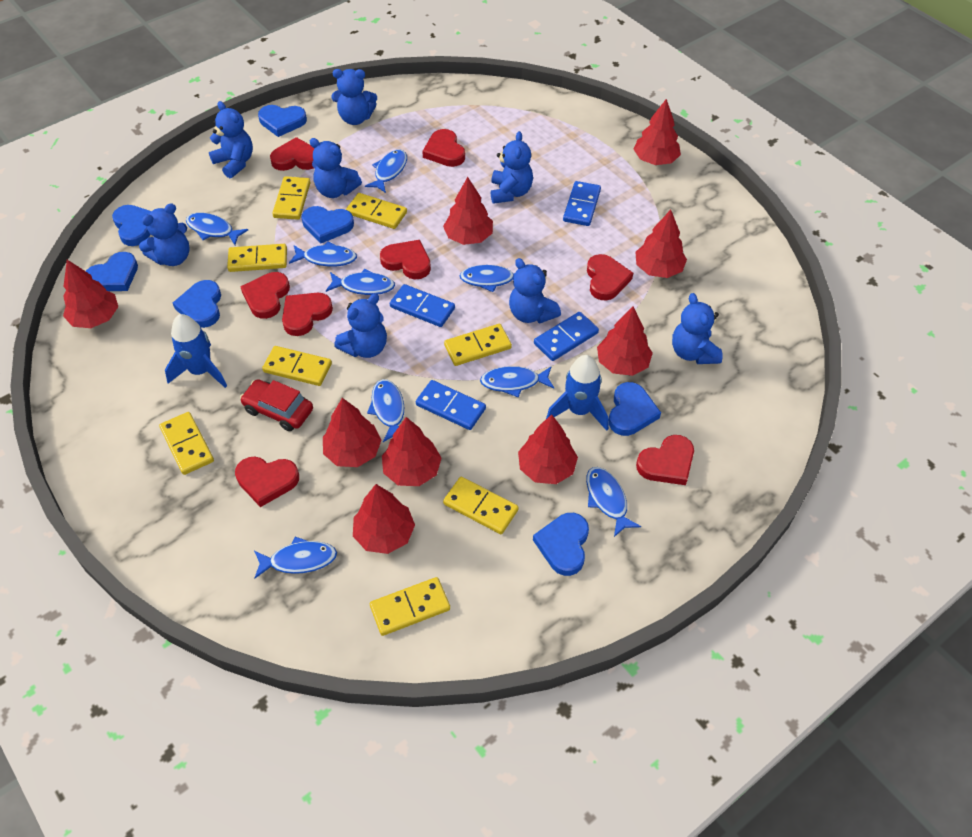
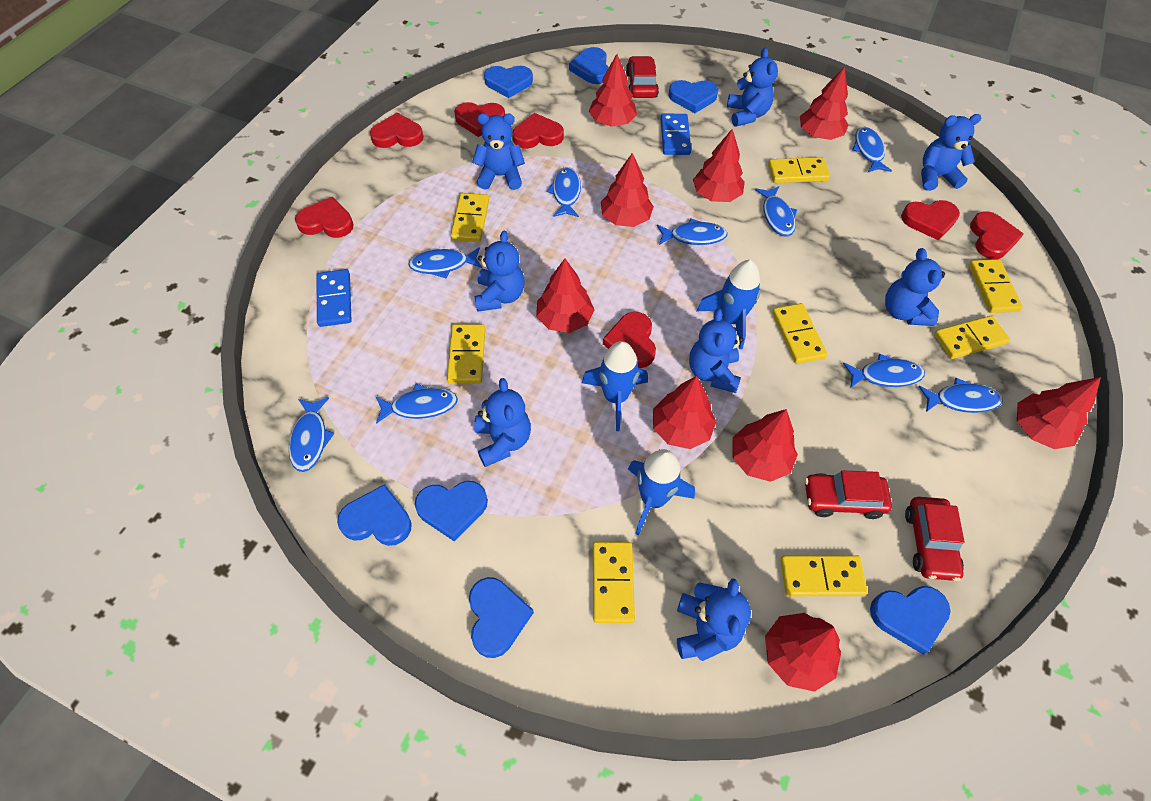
blue domino: [390,284,455,327] [416,380,486,430] [534,312,599,361] [563,181,601,226] = 4 -> [317,269,351,327] [660,113,691,155] = 2
blue rocket: [165,314,227,388] [546,355,609,431] = 2 -> [582,341,648,431] [628,449,695,535] [697,260,761,349] = 3
red car: [240,379,313,431] = 1 -> [626,56,659,98] [805,470,892,519] [905,497,965,581] = 3
red heart: [235,457,299,507] [240,272,290,319] [270,137,314,171] [282,293,333,336] [380,240,431,279] [422,129,465,167] [587,254,633,301] [636,435,694,485] = 8 -> [295,197,354,238] [370,113,423,148] [454,102,505,137] [512,113,564,149] [603,312,656,368] [901,200,960,240] [970,211,1024,259] = 7

